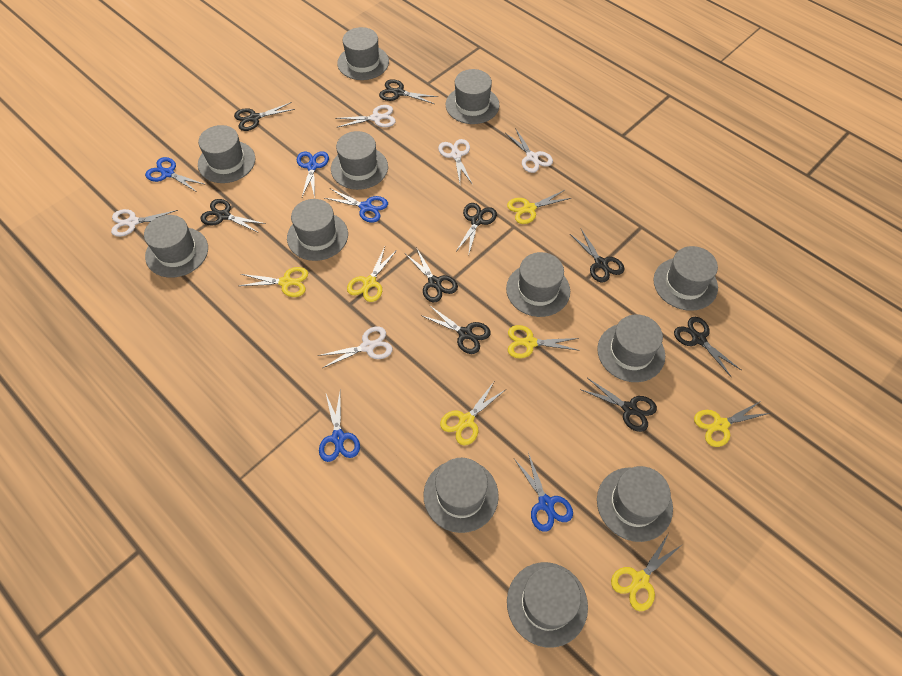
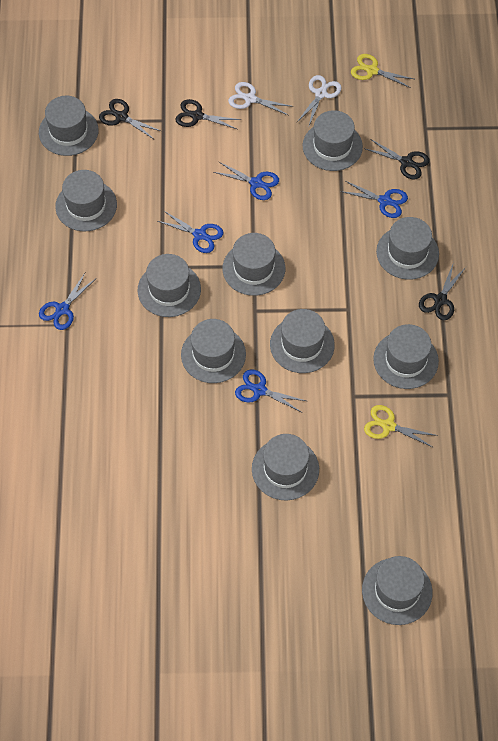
black scissors: [201,199,266,233] [234,102,295,131] [379,79,438,104] [406,247,458,302] [422,305,491,354] [456,203,497,253] [570,229,625,282] [580,378,657,432] [674,317,741,378] = 9 -> [99,99,161,139] [175,99,241,129] [364,139,430,179] [419,262,466,320] = 4
grey hat: [144,215,208,278] [198,125,255,183] [287,199,348,261] [331,131,388,190] [337,27,389,80] [423,458,499,533] [446,69,499,124] [506,252,570,317] [507,562,588,648] [597,314,665,382] [597,466,673,542] [653,246,718,311] = 12 -> [39,96,99,156] [55,170,117,231] [138,254,201,317] [181,319,246,383] [223,233,285,296] [252,434,319,501] [270,309,335,373] [303,110,363,171] [362,556,433,625] [373,324,439,389] [376,217,439,280] = 11
white scissors: [111,209,178,237] [318,326,393,368] [335,105,396,127] [438,139,472,184] [505,128,553,173] = 5 -> [228,82,294,116] [297,75,341,125] = 2
yellow scissors: [239,267,308,297] [347,247,397,302] [440,382,505,445] [507,190,571,224] [508,325,580,358] [611,533,683,611] [694,401,770,447] = 7 -> [351,54,414,88] [364,405,438,448] = 2

